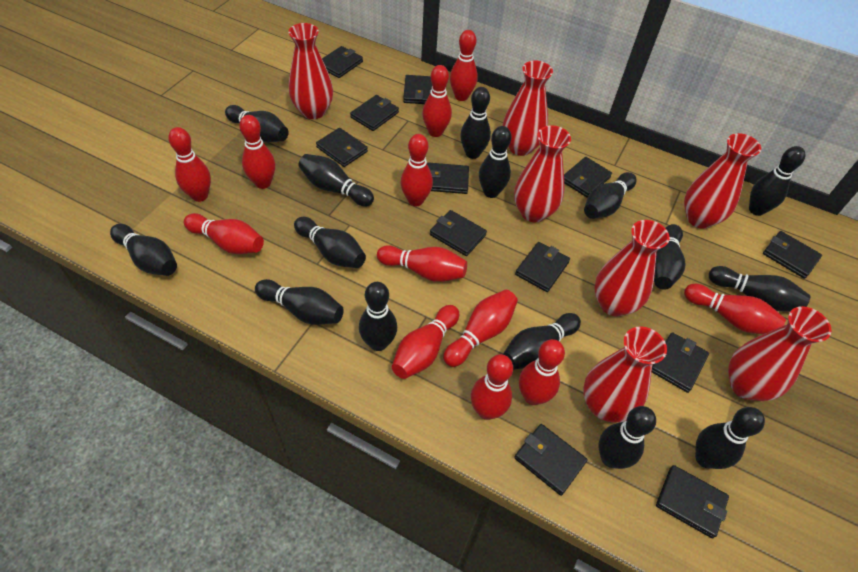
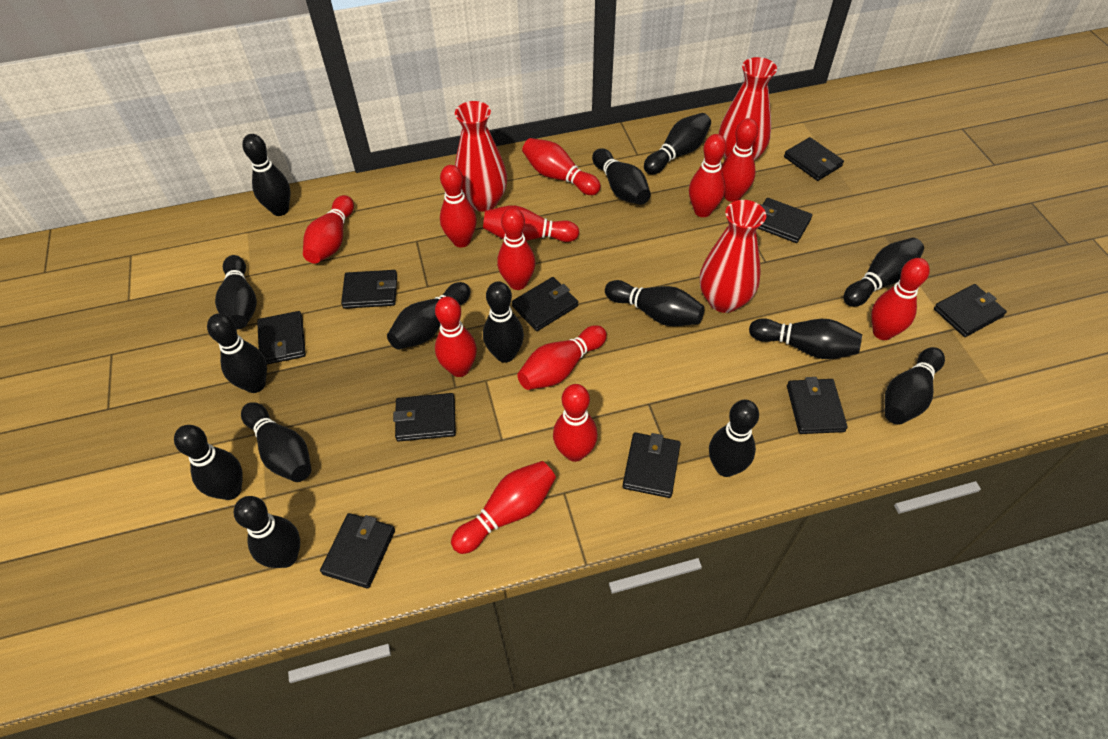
black wallet: [316,128,368,167] [322,46,363,78] [350,95,399,131] [403,75,432,104] [427,163,469,194] [430,210,487,256] [514,424,588,496] [515,242,570,292] [564,157,612,198] [652,332,709,393] [656,465,729,538] [763,231,822,279] = 12 -> [257,311,306,365] [320,513,395,589] [341,270,397,309] [393,393,456,442] [512,277,578,331] [622,432,681,498] [758,198,812,243] [784,137,844,181] [787,377,848,434] [934,284,1007,337] = 10
red vase: [289,23,333,119] [502,61,553,156] [514,125,571,222] [583,327,667,422] [594,220,670,316] [684,133,761,229] [728,306,832,401] = 7 -> [455,101,507,212] [700,200,766,313] [719,57,777,161] = 3

